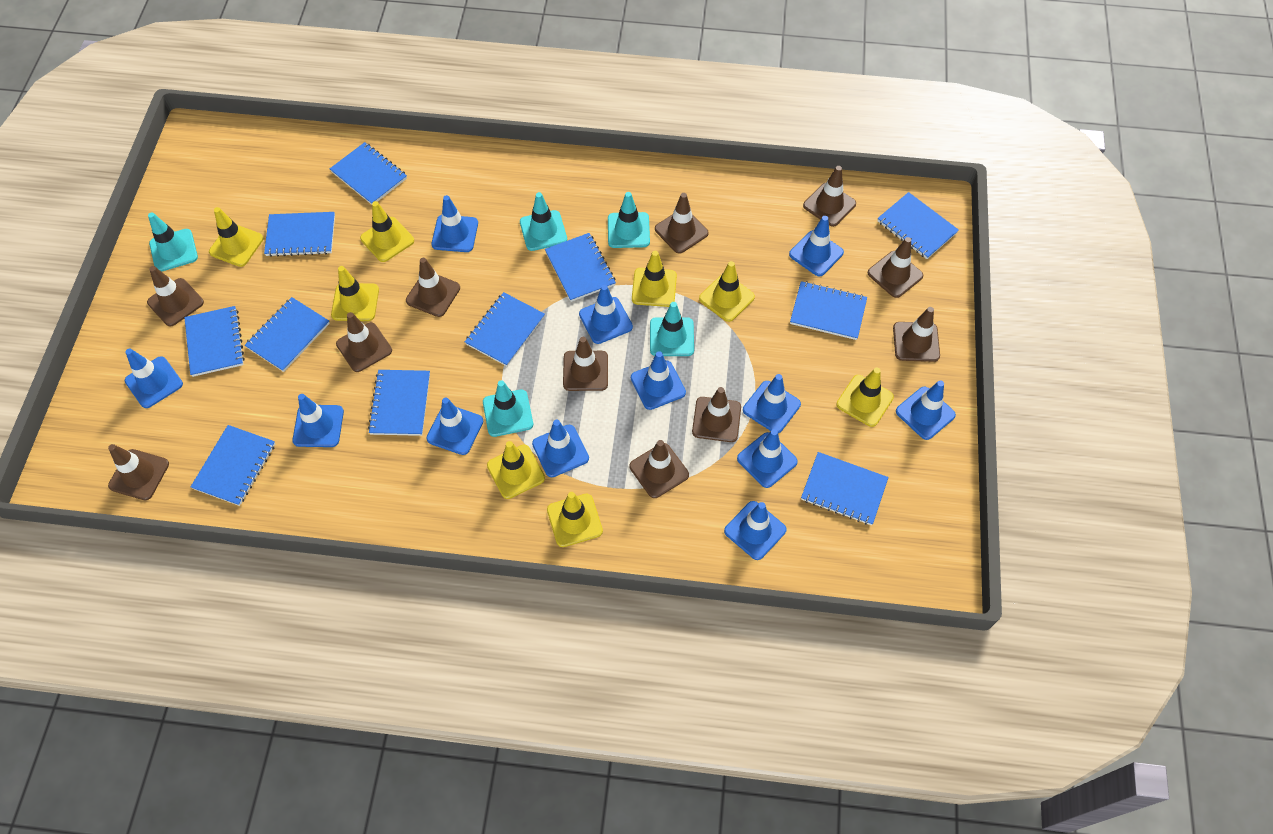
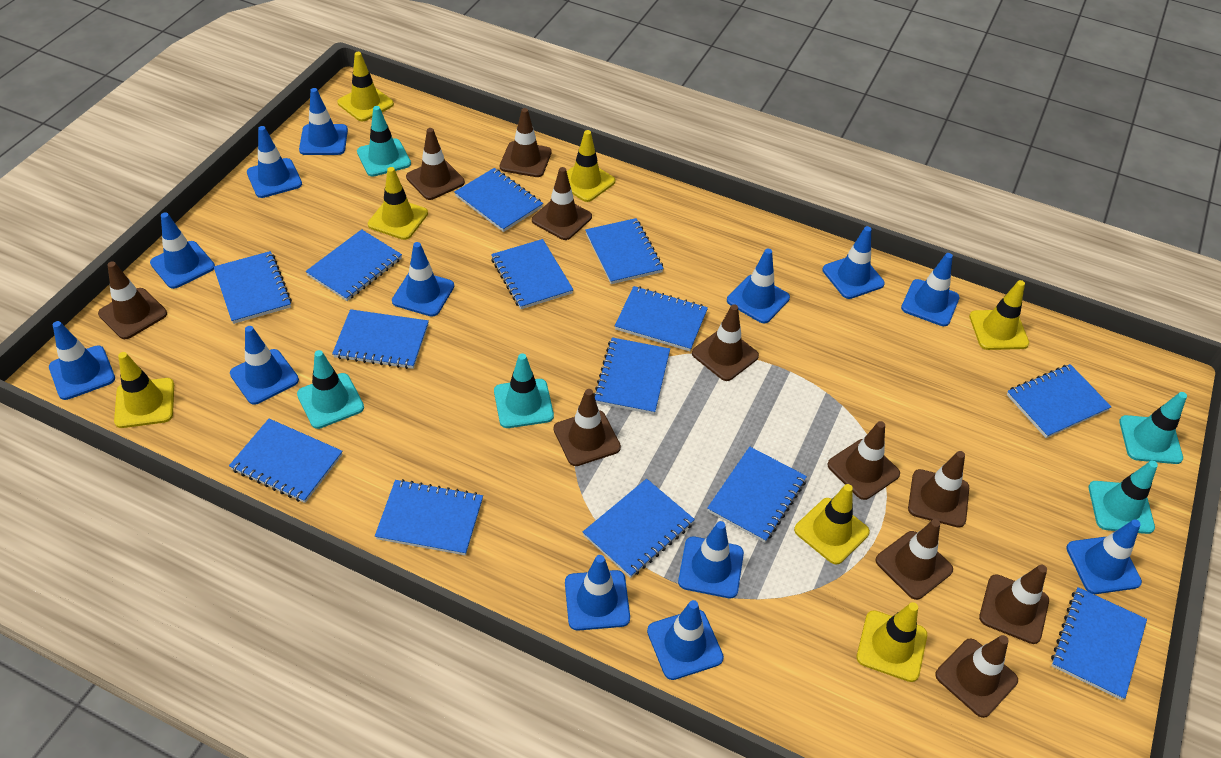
blue notebook: [184,306,245,377] [191,425,275,506] [245,297,330,372] [264,212,335,257] [330,142,407,205] [368,370,430,436] [465,292,545,366] [545,233,616,302] [790,281,867,340] [801,452,888,525] [878,192,959,259] = 11 -> [214,251,292,324] [229,419,343,503] [306,229,402,301] [332,309,429,369] [375,479,483,555] [455,168,543,232] [491,239,574,309] [583,479,695,578] [585,218,664,284] [594,337,670,415] [615,286,708,351] [707,447,807,543] [1007,364,1111,438] [1051,587,1147,700] = 14
blue traffic cone: [125,349,183,408] [292,394,344,447] [426,398,484,455] [432,195,478,252] [532,420,589,477] [579,285,633,344] [631,351,686,410] [724,501,786,560] [737,429,798,488] [743,374,801,433] [789,216,844,276] [896,380,956,440] = 12 -> [49,321,115,400] [150,212,215,289] [230,326,299,405] [247,126,302,198] [299,88,348,155] [392,242,454,317] [565,555,630,631] [647,600,724,680] [678,521,744,598] [727,249,790,323] [823,226,885,299] [901,253,960,326] [1066,519,1142,594] = 13
yellow traffic cone: [209,207,264,267] [331,266,379,321] [360,201,414,262] [487,441,545,499] [547,492,603,547] [632,251,677,307] [699,261,755,322] [836,368,894,427] = 8 -> [114,352,174,428] [337,52,394,121] [368,167,428,240] [567,130,615,202] [794,484,870,565] [857,602,927,682] [969,280,1029,350] = 7

